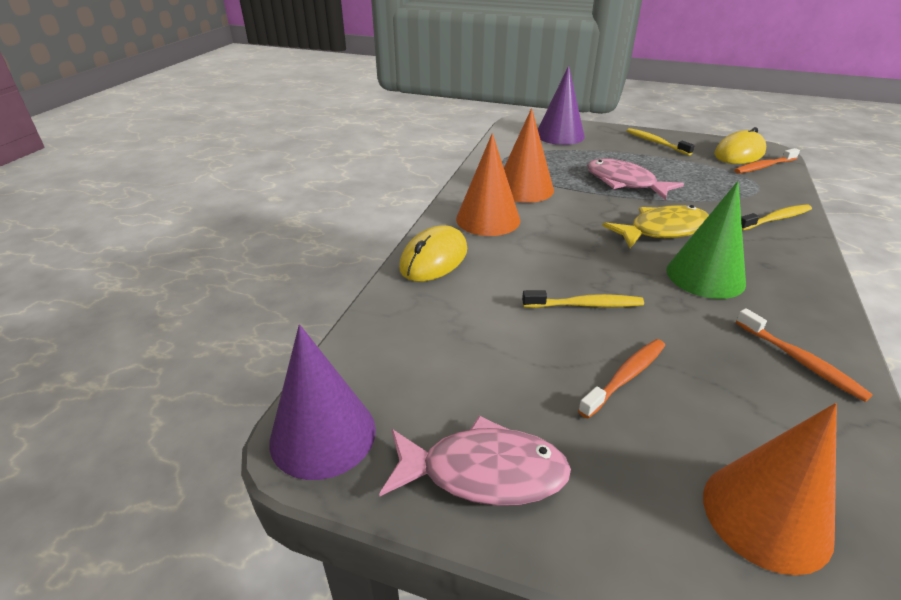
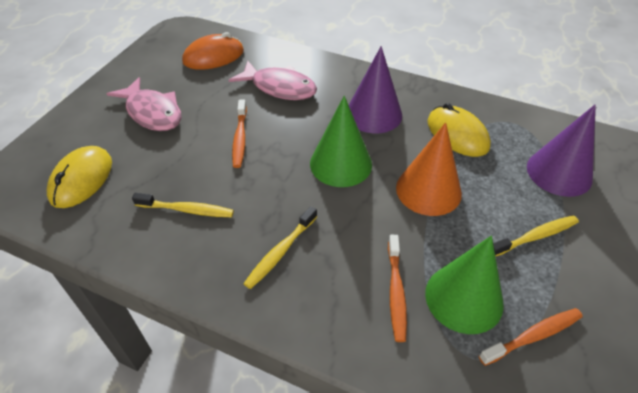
green cone: [666,181,746,299] = 1 -> [310,96,372,187] [425,236,504,334] = 2
orange cone: [456,133,520,236] [504,108,554,203] [703,403,837,575] = 3 -> [396,122,462,216] = 1
orange mouse: none = 0 -> [182,32,244,70] = 1
yellow fish: [602,205,709,248] = 1 -> none = 0

